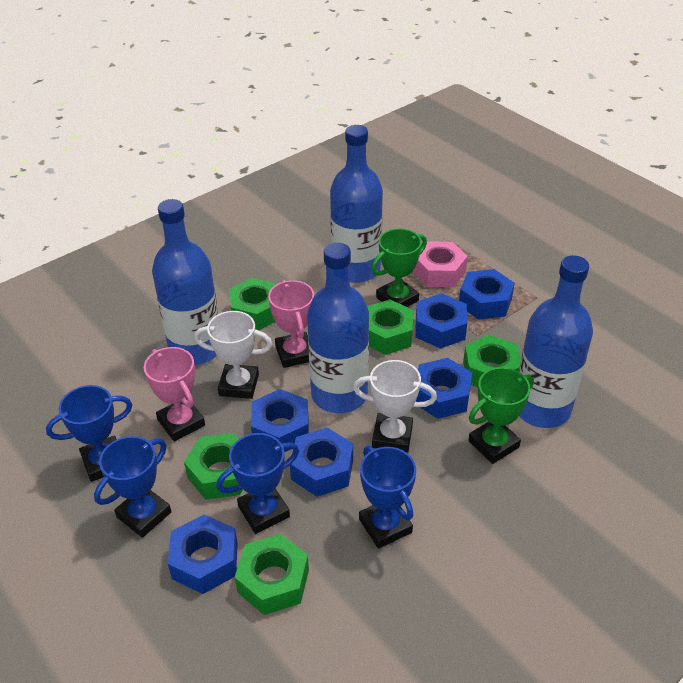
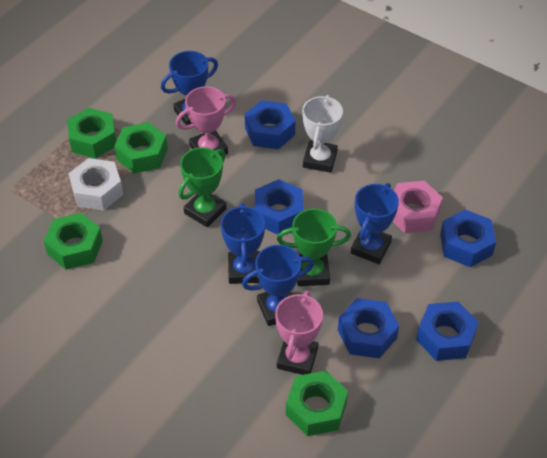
blue bottle: [152,199,218,365] [307,242,369,413] [330,125,383,283] [519,255,593,428] = 4 -> none = 0
blue nut: [168,514,238,594] [251,389,309,452] [290,428,353,497] [415,293,467,349] [416,358,473,419] [459,269,515,320] = 6 -> [245,100,295,149] [255,179,303,235] [338,298,399,358] [416,302,479,361] [440,209,496,267] = 5
green nut: [184,433,243,500] [229,278,276,330] [235,534,309,615] [367,299,414,355] [463,335,521,387] = 5 -> [44,213,103,270] [67,108,116,159] [114,122,168,173] [286,370,348,436] = 4
white nut: none = 0 -> [68,158,123,210] = 1
white trophy: [194,311,272,399] [353,360,437,453] = 2 -> [302,95,343,173] = 1

